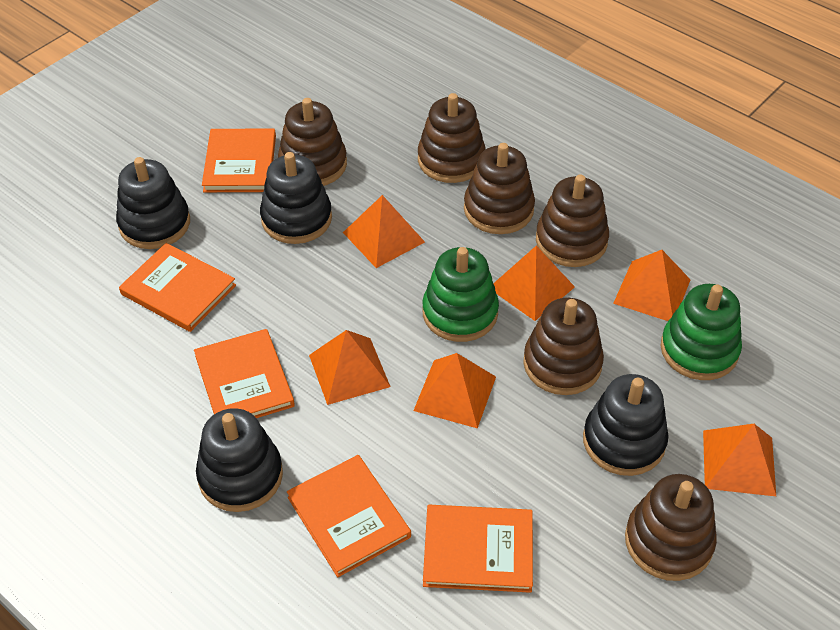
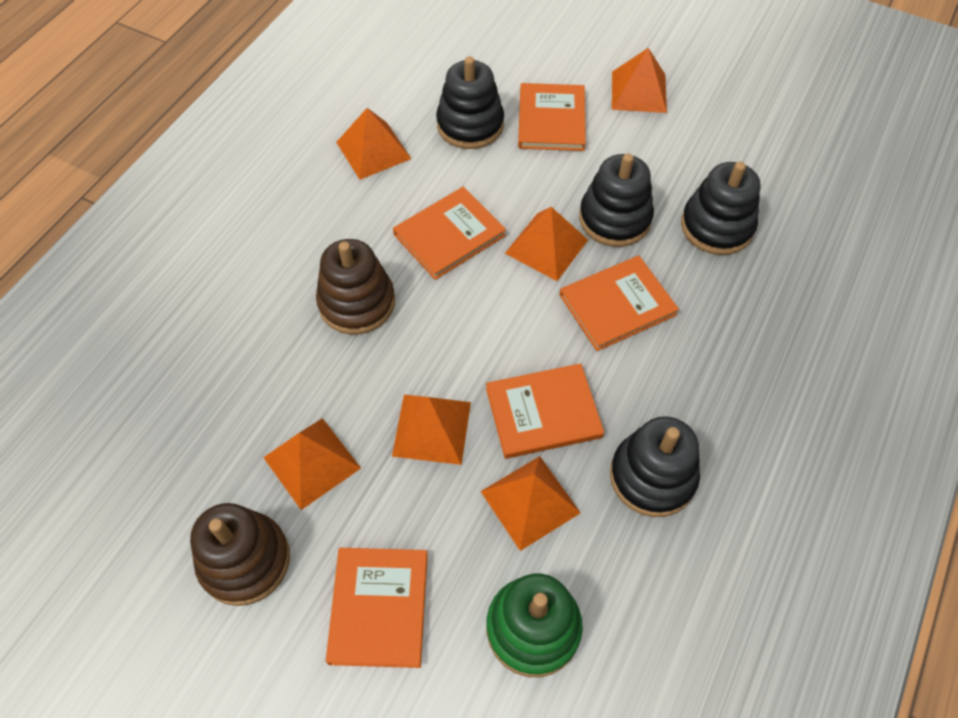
brown stacking toy: [278,98,347,186] [418,93,486,183] [464,143,535,234] [523,298,604,395] [536,174,609,267] [625,474,717,581] = 6 -> [190,503,290,606] [316,239,395,335] = 2
green stacking toy: [422,247,499,342] [660,284,742,380] = 2 -> [486,574,583,677] = 1

